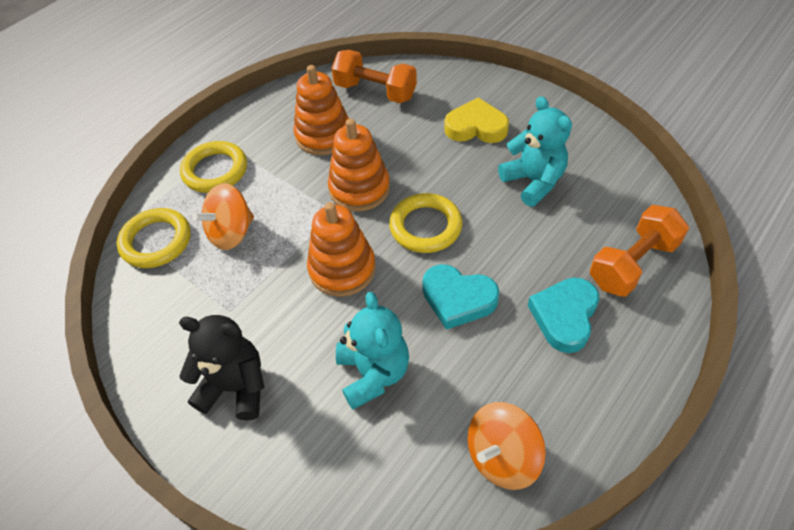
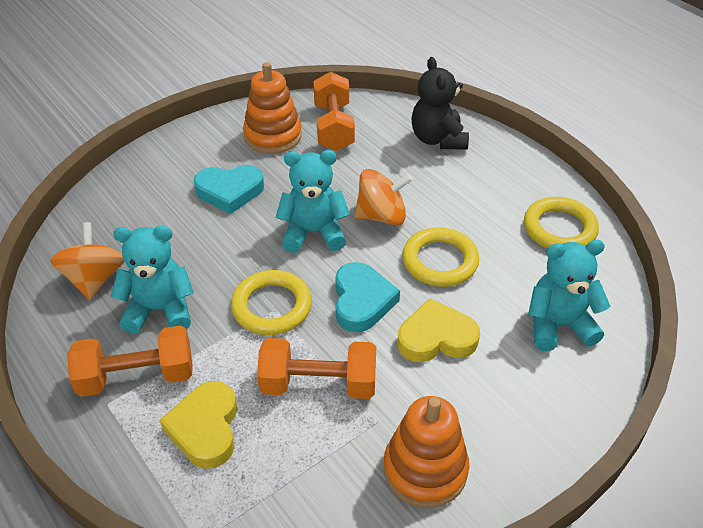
orange dumbbell: [331,50,417,103] [590,205,689,297] = 2 -> [67,325,193,397] [257,338,376,399] [313,72,355,151] = 3
orange stacking toy: [294,65,349,155] [307,202,376,297] [328,119,390,212] = 3 -> [243,62,302,154] [384,396,469,508] = 2
turquoise teddy bear: [336,292,409,410] [498,96,572,207] = 2 -> [111,225,194,334] [276,150,350,253] [528,240,610,351] = 3
yellow heart: [444,97,509,143] = 1 -> [160,381,237,469] [397,298,480,362] = 2

